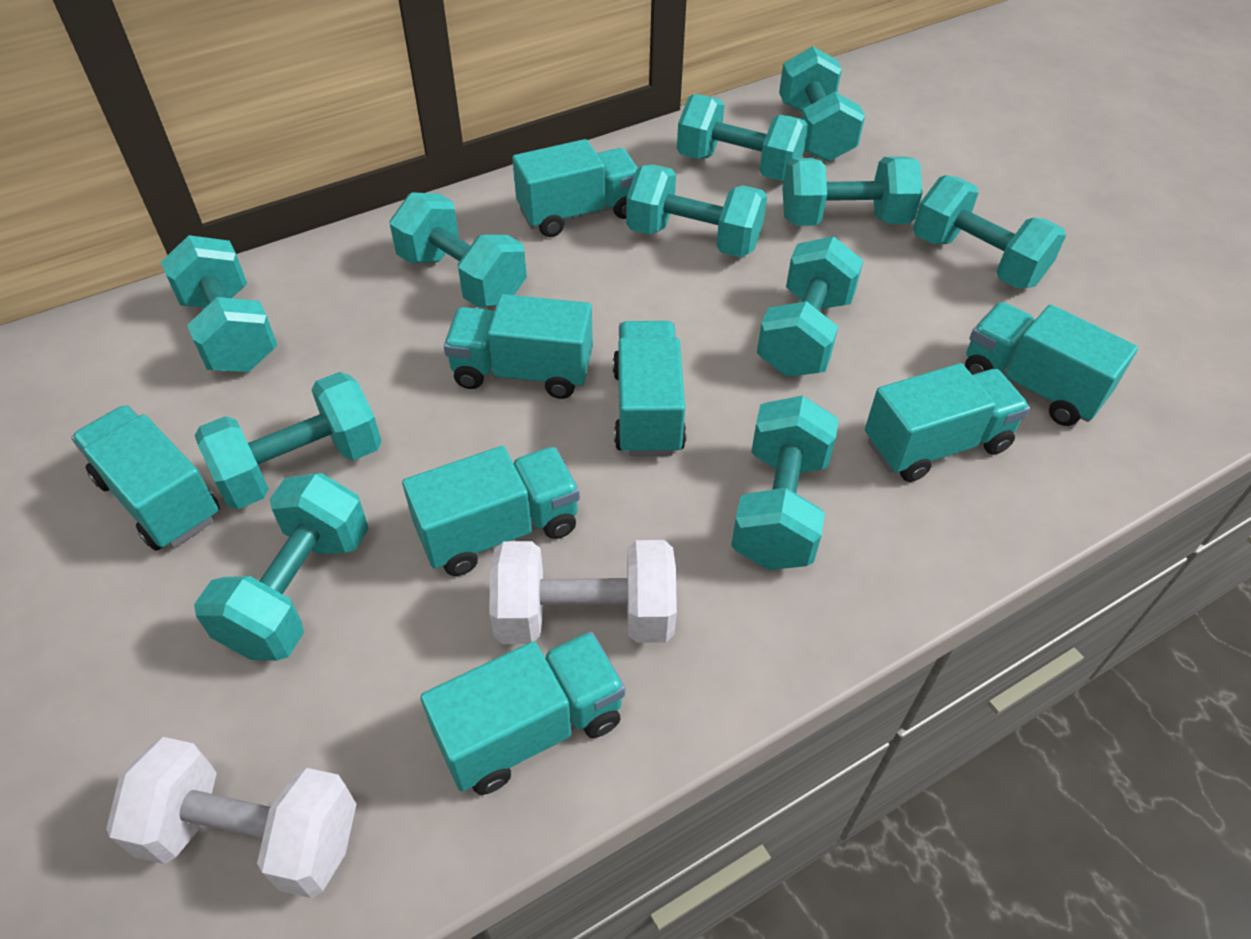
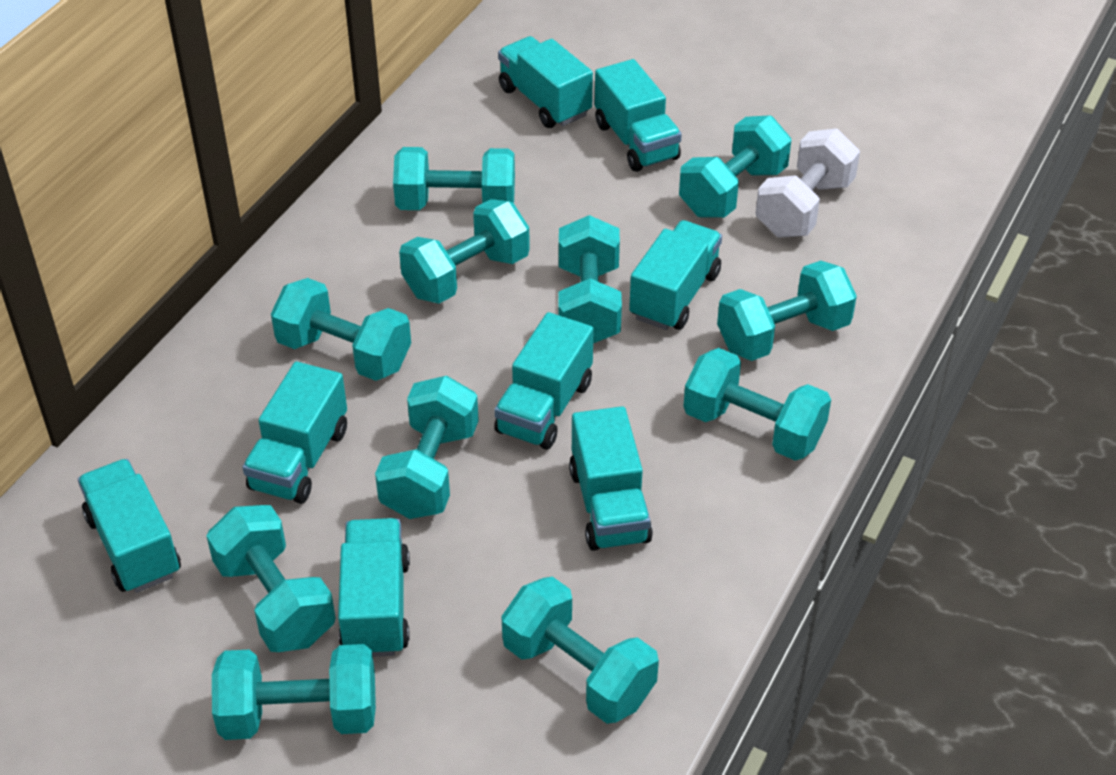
white dumbbell: [106,737,356,898] [489,540,677,644] = 2 -> [755,128,860,238] = 1

